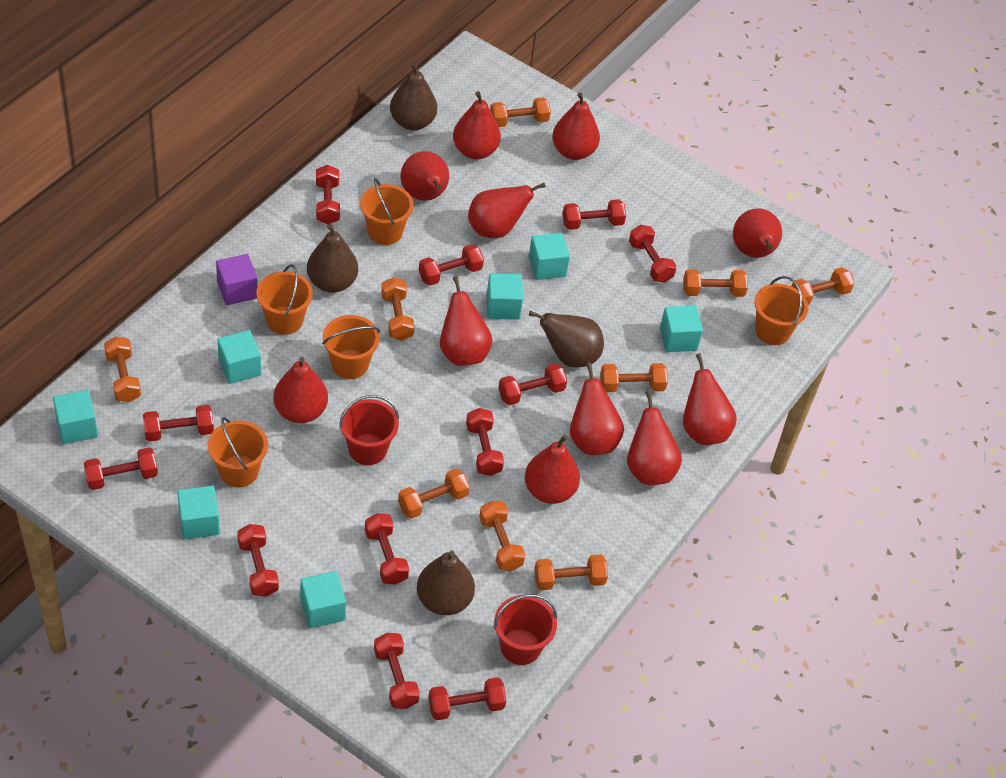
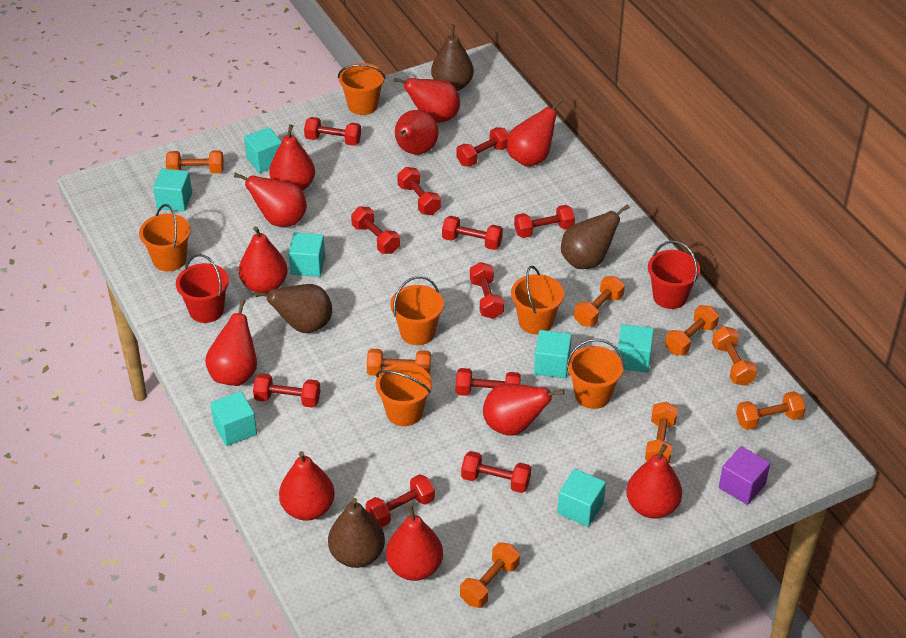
orange bucket: [208,417,268,487] [256,264,313,335] [322,315,380,379] [360,178,414,245] [754,276,809,345] = 5 -> [139,204,191,271] [338,63,386,115] [376,363,432,426] [390,276,444,345] [511,266,564,334] [567,339,624,409] = 6
orange dumbbell: [104,336,141,402] [381,277,414,341] [398,469,470,519] [479,501,525,571] [490,97,551,127] [534,554,608,590] [600,363,668,392] [683,269,748,297] [791,267,854,305] = 9 -> [166,150,224,173] [367,349,431,376] [460,542,520,608] [574,276,625,326] [645,402,678,463] [665,305,719,356] [712,326,757,386] [736,391,806,430] = 8
red dumbbell: [84,448,158,490] [143,405,214,442] [237,524,279,597] [316,165,340,224] [365,513,409,585] [374,633,420,709] [419,244,484,285] [429,677,507,720] [466,408,504,476] [499,363,567,405] [562,199,626,230] [629,225,677,283] = 12 -> [253,373,320,408] [304,117,361,146] [351,207,400,254] [366,474,435,528] [397,167,441,215] [442,216,503,250] [456,127,509,167] [456,368,521,396] [461,451,531,493] [470,262,504,319] [514,205,575,238] = 11

